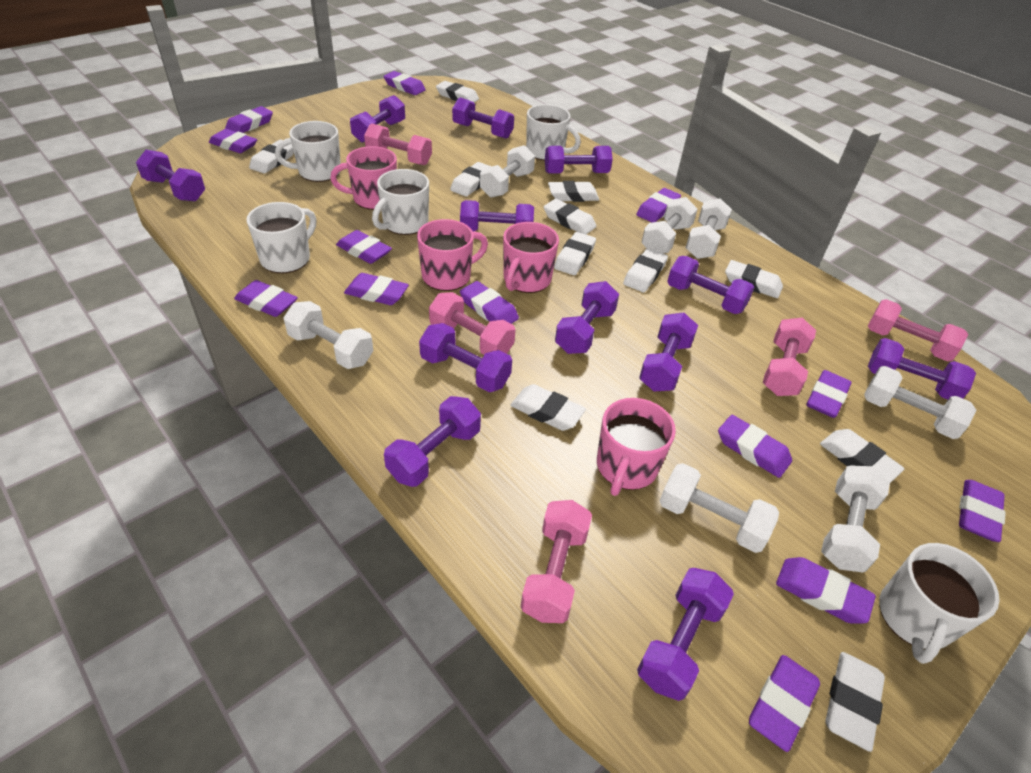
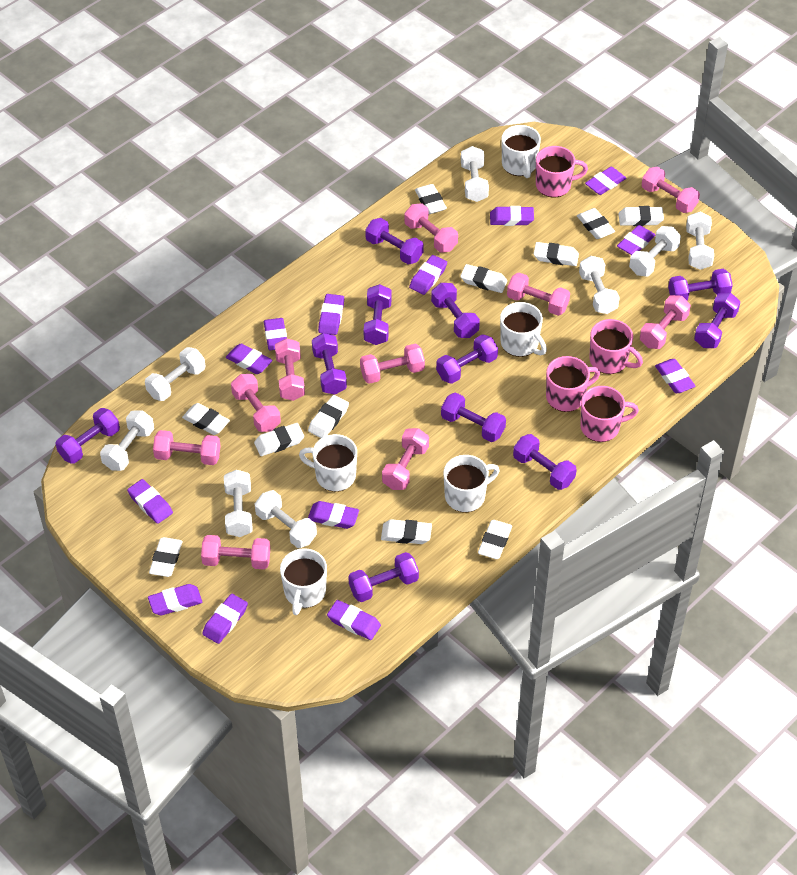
pink dumbbell: [364,123,432,165] [429,292,516,355] [521,500,592,623] [763,318,816,396] [868,299,968,362] = 5 -> [153,430,221,465] [201,535,270,569] [231,374,281,432] [275,338,305,401] [360,344,425,384] [382,428,429,490] [404,203,458,253] [507,273,570,316] [640,295,691,349] [642,167,700,213] = 10
purple dumbbell: [136,150,205,202] [350,95,405,143] [384,396,481,487] [419,323,512,392] [452,98,514,139] [460,200,534,232] [545,146,613,173] [555,281,619,354] [637,568,734,701] [639,313,698,392] [667,256,754,314] [868,338,976,399] = 12 -> [55,408,120,464] [312,333,347,395] [348,552,419,602] [364,284,392,345] [365,218,424,264] [431,283,480,338] [436,334,498,384] [441,392,506,442] [513,434,577,490] [668,269,733,301] [694,293,740,348] = 11
white dumbbell: [283,301,373,369] [480,145,535,198] [642,197,697,253] [659,463,779,553] [686,198,732,259] [821,465,890,572] [864,366,977,439] = 7 -> [100,410,154,471] [145,347,205,401] [224,470,253,537] [255,490,317,548] [461,146,489,202] [579,256,620,314] [629,226,681,276] [686,212,714,270] = 8

